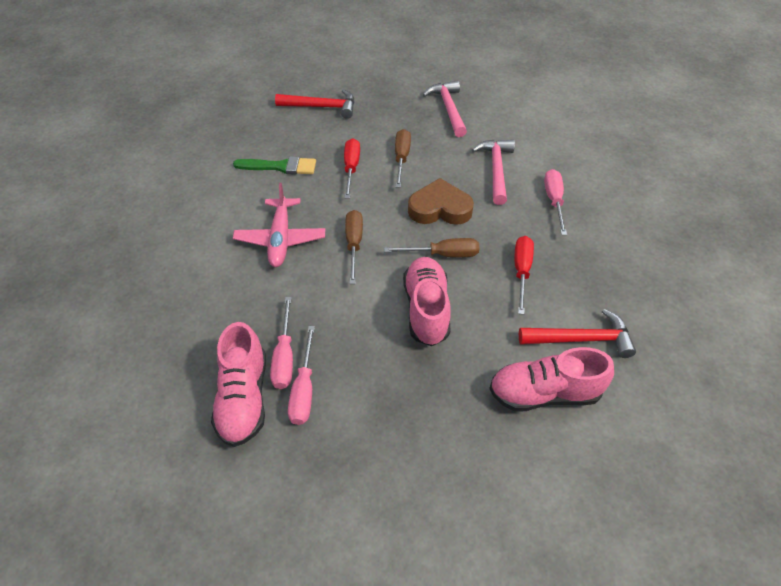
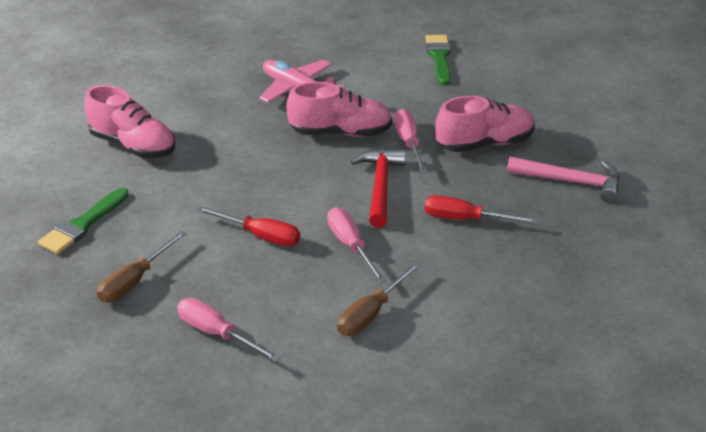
brown heart: [408,178,474,225] = 1 -> none = 0
brown screwdriver: [345,210,363,284] [384,238,479,257] [395,129,411,188] = 3 -> [97,231,186,303] [337,262,420,336] = 2
green brush: [233,156,316,175] = 1 -> [38,188,129,254] [425,35,451,86] = 2
pink hammer: [423,80,467,137] [472,140,515,205] = 2 -> [507,157,620,203] = 1
red hammer: [275,89,355,119] [519,309,636,358] = 2 -> [351,149,406,228] = 1

